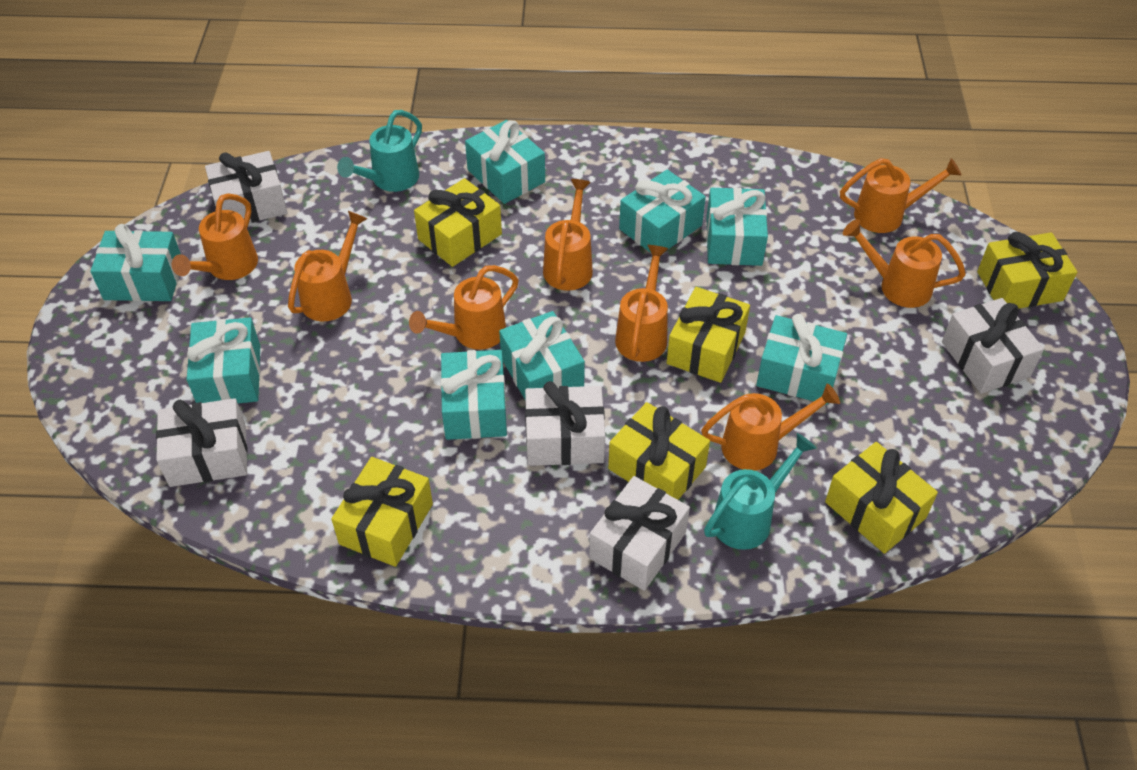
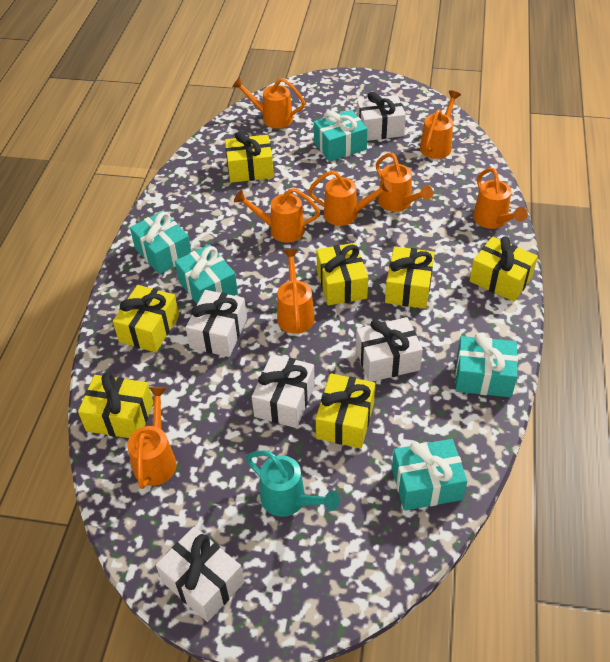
turquoise gift: [90,224,181,301] [187,318,260,403] [440,350,507,440] [465,120,545,204] [499,311,585,401] [619,169,706,254] [706,187,768,266] [756,314,847,405] = 8 -> [130,211,191,274] [175,244,238,304] [314,110,368,162] [392,439,468,511] [455,333,518,397] = 5
turquoise watering can: [337,110,422,192] [704,433,817,550] = 2 -> [246,450,340,517] = 1
yellow gift: [331,457,433,567] [414,178,502,267] [608,402,710,500] [667,287,750,383] [825,442,938,554] [977,232,1077,309] = 6 -> [78,372,153,438] [113,285,179,352] [225,132,274,183] [316,243,368,305] [316,373,375,448] [385,246,435,309] [470,236,538,302] = 7

